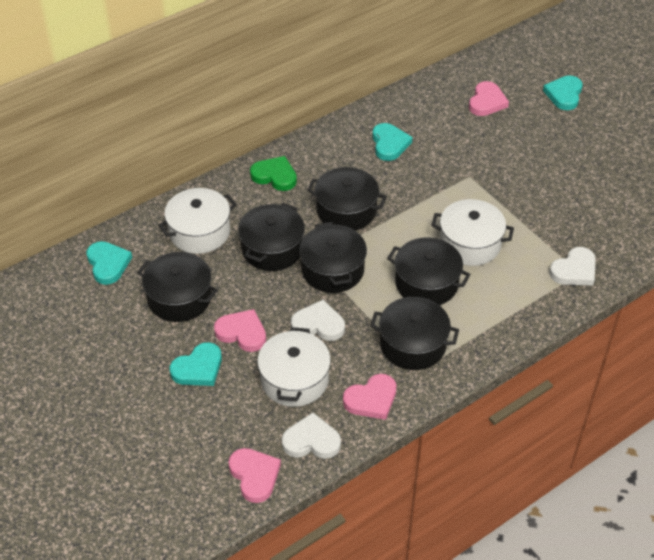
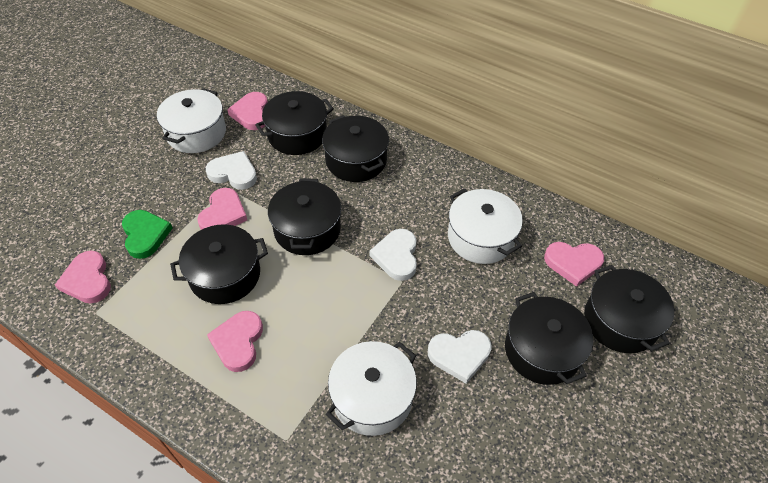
pink heart: [214,309,266,352] [228,448,281,503] [343,374,397,420] [469,81,509,116] = 4 -> [55,251,111,304] [197,188,247,230] [207,311,263,372] [227,92,268,130] [544,242,604,287] = 5
turquoise heart: [87,241,132,285] [170,342,222,386] [372,123,413,161] [543,75,583,110] = 4 -> none = 0

